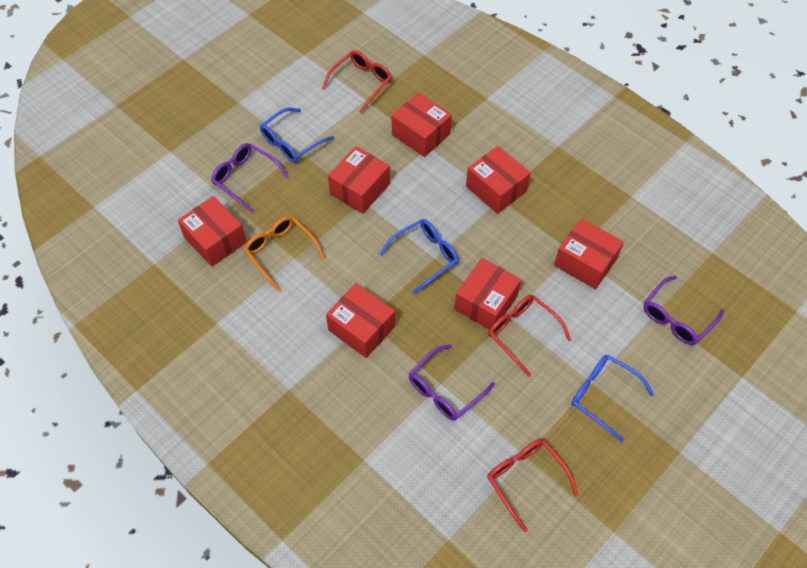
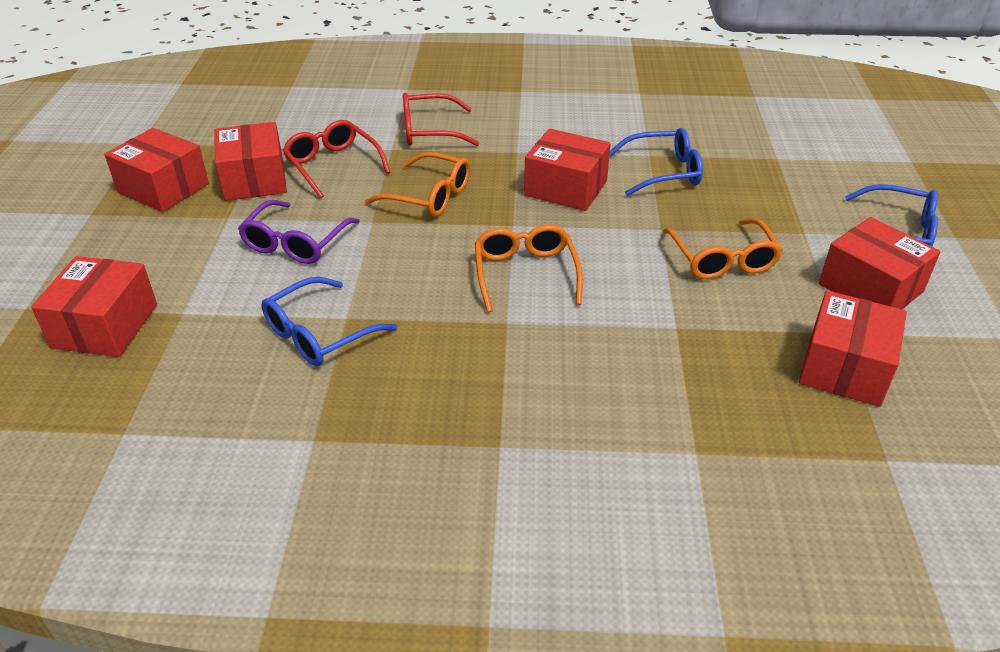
orange glasses: [244,216,325,292] = 1 -> [365,152,470,217] [475,225,583,312] [662,218,783,279] = 3
purple glasses: [211,143,289,212] [409,344,495,421] [644,276,724,345] = 3 -> [238,200,360,264] = 1
red box: [178,196,247,267] [326,283,395,358] [328,146,390,214] [392,93,452,157] [454,258,521,330] [466,146,531,214] [554,218,624,289] = 7 -> [31,256,157,357] [105,128,209,212] [214,122,287,201] [524,129,611,211] [799,290,907,407] [819,217,941,309] = 6
red glasses: [322,50,392,113] [487,439,578,532] [488,295,571,377] = 3 -> [282,120,391,198] [403,93,479,146] = 2

